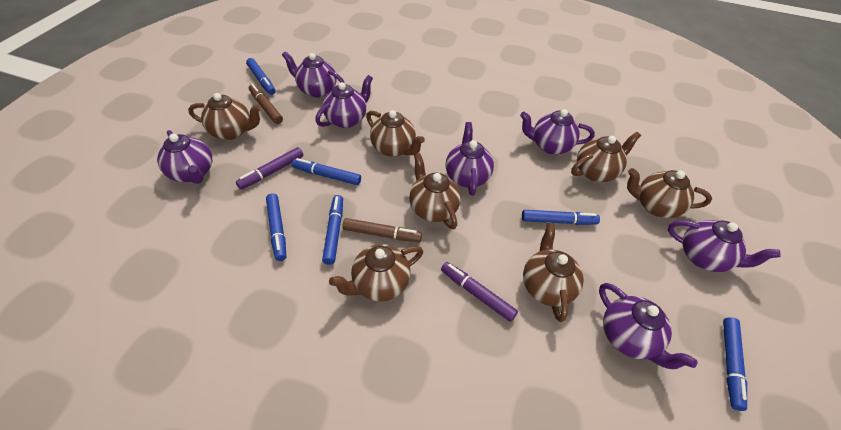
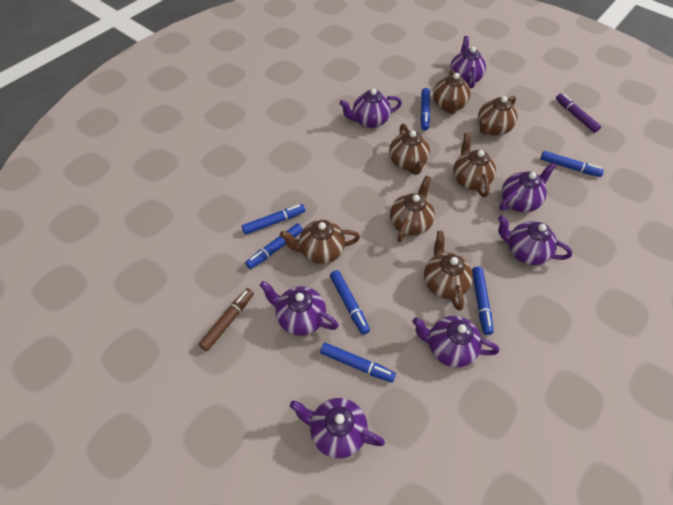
blue marker: [246,58,276,95] [266,193,286,261] [292,158,361,185] [322,195,343,265] [522,210,600,225] [723,317,747,411] = 6 -> [242,204,305,235] [245,223,303,269] [320,343,396,383] [330,270,370,335] [420,88,430,131] [472,267,494,335] [540,151,604,177] = 7
brown marker: [249,84,283,124] [342,218,422,242] = 2 -> [199,288,254,351] = 1
purple marker: [236,147,304,189] [441,262,518,322] = 2 -> [556,93,601,133] = 1

